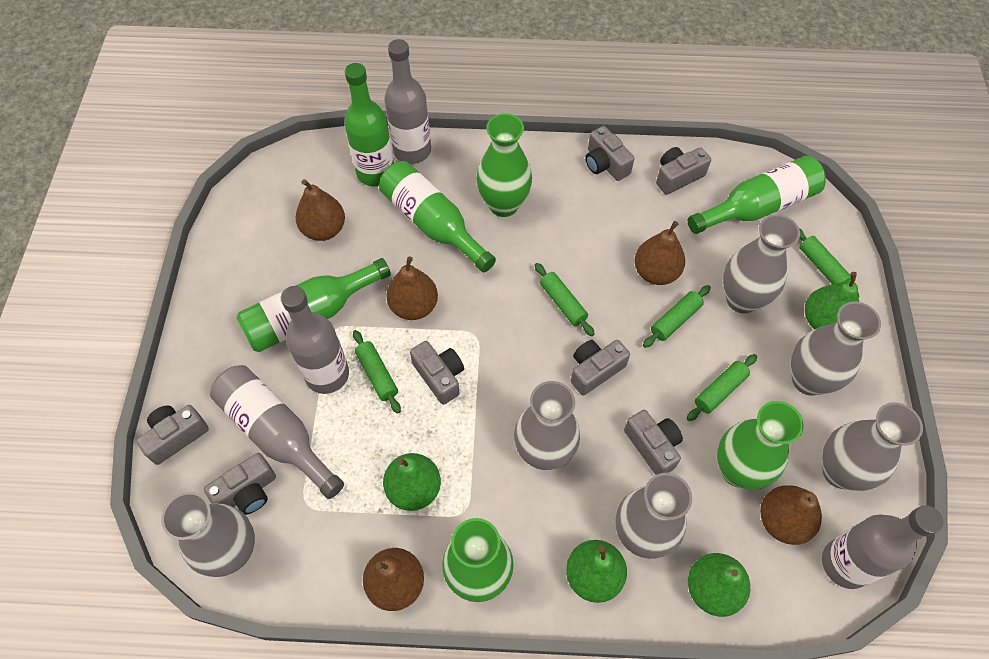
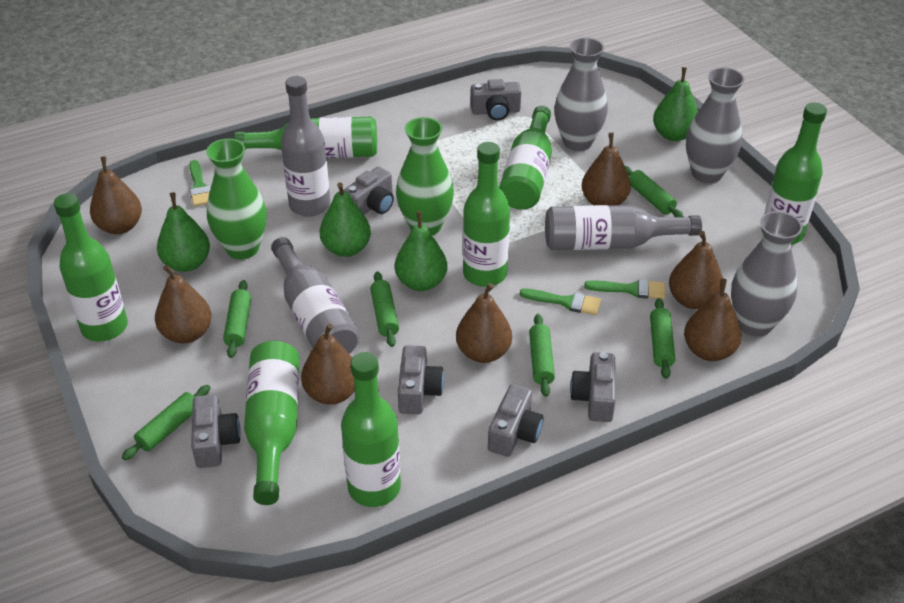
brown pear: [296,179,345,241] [363,548,424,611] [386,256,438,320] [634,221,685,285] [760,485,822,545] = 5 -> [90,156,142,234] [155,265,212,344] [301,324,355,405] [456,283,512,363] [582,133,631,206] [669,231,723,309] [684,279,742,361] = 7
green bottle: [237,258,391,352] [344,63,394,186] [379,161,496,272] [687,156,826,234] = 4 -> [54,193,128,342] [234,117,377,158] [244,341,300,505] [341,352,401,507] [463,142,510,287] [499,106,552,210] [761,103,827,245] = 7
green brush: none = 0 -> [190,160,211,206] [520,289,601,315] [584,279,665,299] = 3
green rolling pin: [353,330,401,414] [535,263,594,336] [643,285,711,348] [687,354,757,421] [799,228,860,297] = 5 -> [122,385,211,460] [223,280,251,358] [370,271,399,347] [529,314,555,397] [625,166,684,217] [650,298,675,379] = 6
green vase: [442,518,514,602] [476,113,532,217] [717,401,803,489] = 3 -> [206,139,267,260] [396,117,454,235] = 2
grey bottle: [210,365,344,499] [281,286,349,394] [384,39,431,164] [822,505,944,589] = 4 -> [271,237,360,354] [281,76,330,217] [545,205,702,250] = 3
grey camera: [136,405,209,465] [204,453,276,515] [410,341,464,405] [571,340,630,396] [585,126,635,181] [624,410,683,475] [656,147,711,195] = 7 -> [191,395,241,468] [343,166,394,215] [398,345,444,414] [471,79,521,121] [488,384,544,457] [570,352,616,422] = 6
grey vase: [161,492,255,577] [514,381,580,470] [616,473,692,559] [723,214,800,313] [791,302,881,396] [822,402,923,491] = 6 -> [554,38,608,151] [686,67,745,183] [731,211,803,337] = 3

